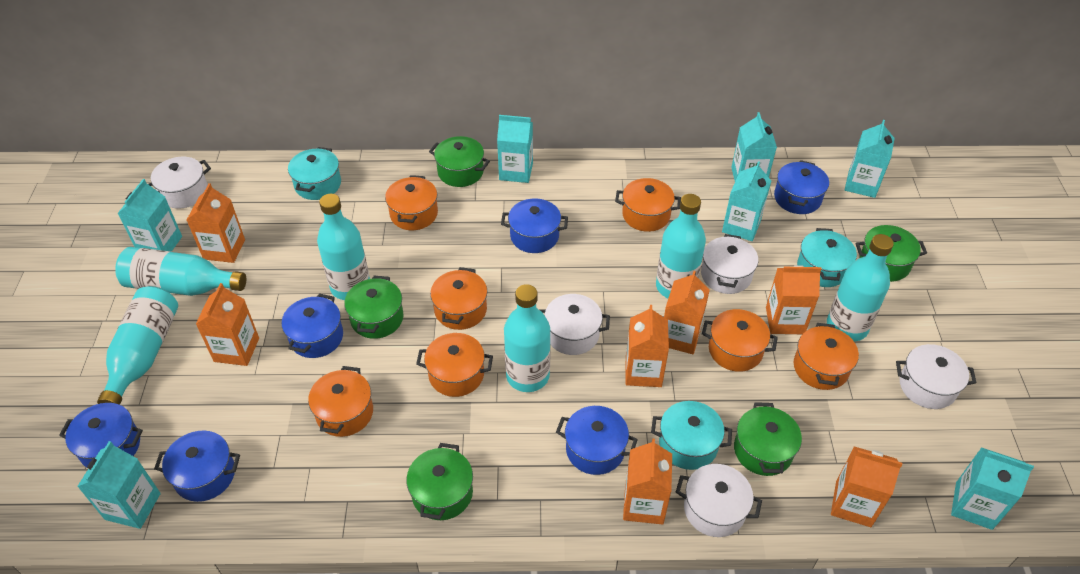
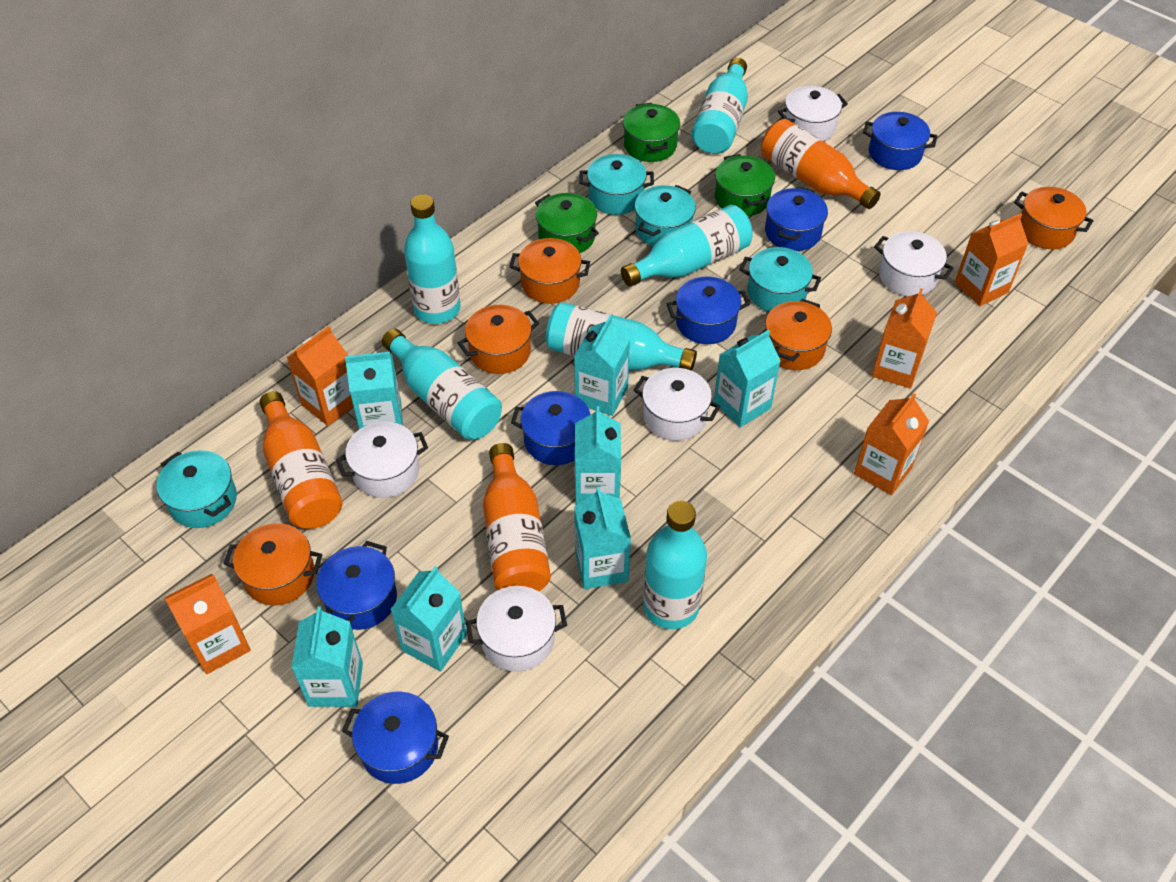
green pot: [344,276,403,339] [406,443,473,520] [429,136,490,187] [734,402,802,476] [856,225,927,282] = 5 -> [535,193,599,253] [623,103,680,162] [715,154,775,216] = 3
orange bottle: none = 0 -> [259,391,343,529] [483,443,551,591] [761,119,881,209] = 3
orange carton: [187,183,245,263] [196,283,259,366] [623,439,672,525] [626,305,669,387] [664,271,710,354] [766,265,822,334] [831,446,902,527] = 7 -> [165,574,251,674] [287,326,353,426] [854,393,929,495] [871,288,937,389] [955,213,1028,306] = 5
orange pot: [308,366,373,437] [385,175,438,230] [416,333,493,397] [430,267,487,330] [615,178,681,232] [702,309,778,372] [794,323,859,390] = 7 -> [223,523,323,605] [457,305,539,374] [509,238,590,304] [765,299,832,370] [1014,187,1094,249] = 5
turquoise pot: [288,147,341,200] [651,401,732,470] [797,228,857,287] = 3 -> [157,450,237,528] [579,154,654,215] [635,185,696,246] [739,247,821,312] = 4

